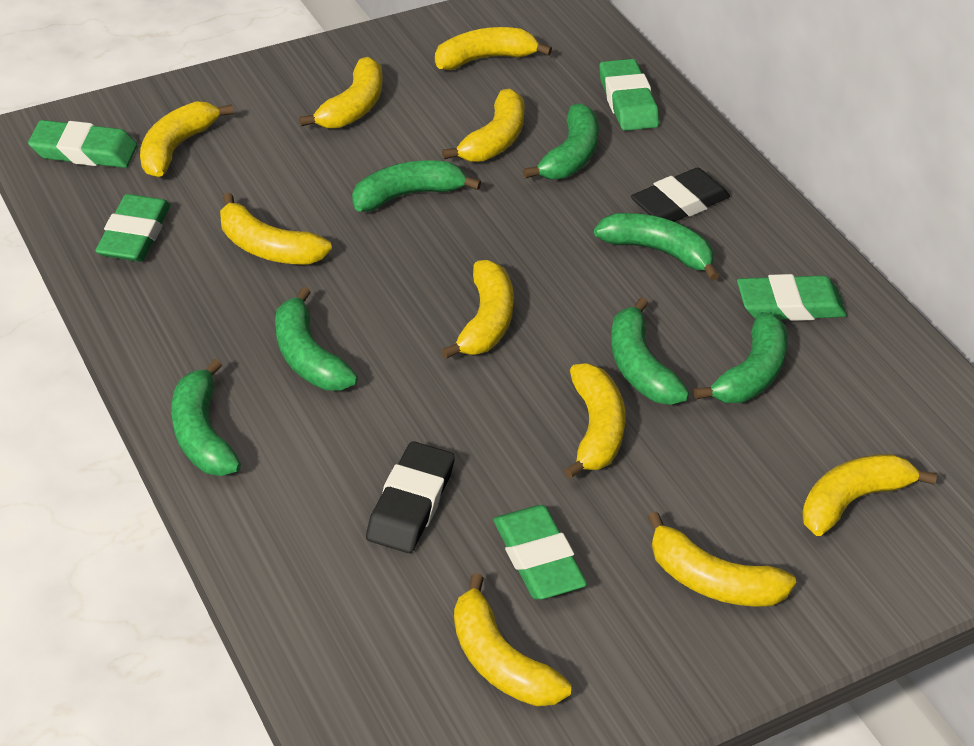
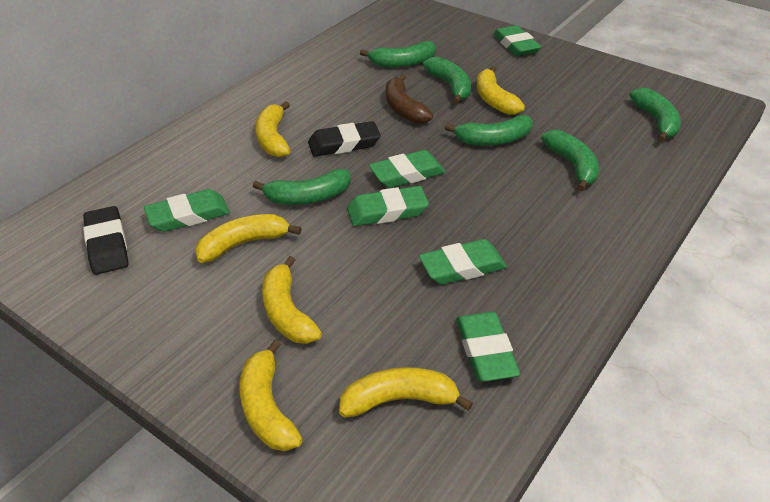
brown banana: none = 0 -> [386,74,433,124] = 1
green banana: [171,359,241,476] [275,287,358,391] [352,160,481,212] [523,103,599,179] [594,213,719,281] [611,297,689,405] [694,312,788,403] = 7 -> [253,169,351,205] [360,41,436,68] [423,56,471,104] [445,115,533,146] [541,130,599,191] [630,88,681,142] = 6
green eraser: [28,120,137,168] [95,194,170,262] [493,505,587,599] [599,59,659,131] [737,274,847,321] = 5 -> [144,189,230,232] [347,186,429,226] [369,150,446,188] [419,239,507,285] [456,312,520,382] [493,25,541,56] = 6
yellow banana: [140,102,234,177] [220,193,332,264] [299,57,382,129] [435,27,552,70] [441,260,514,359] [442,88,525,162] [454,573,571,706] [564,363,625,479] [648,511,796,607] [802,454,937,536] = 10 -> [195,214,302,263] [240,340,302,451] [255,101,290,157] [262,256,322,344] [339,367,473,417] [477,66,525,115] = 6

